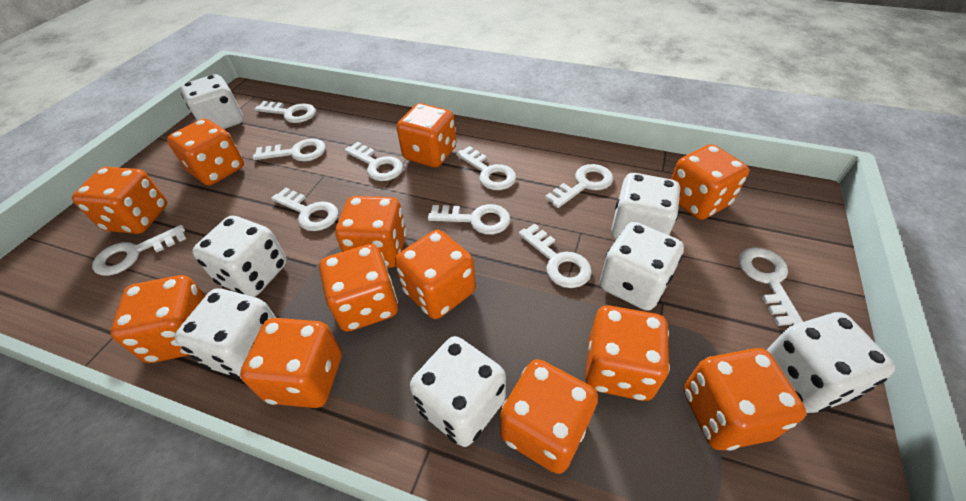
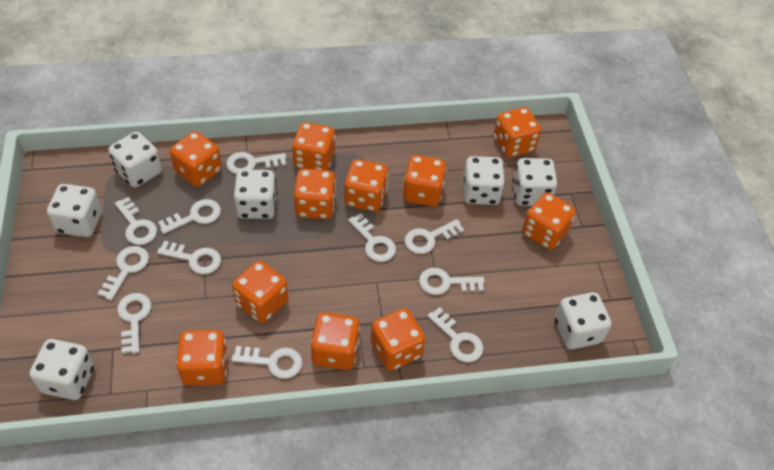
orange dice: [72,167,167,234] [110,275,206,363] [167,119,244,186] [240,318,342,408] [319,244,398,332] [335,196,407,268] [395,230,476,319] [396,103,456,167] [500,359,598,474] [585,305,670,401] [671,144,749,220] [683,348,806,451] = 12 -> [170,131,222,187] [176,330,228,386] [232,261,288,323] [292,122,335,170] [294,169,336,219] [310,312,360,370] [344,159,388,212] [371,308,426,371] [403,155,446,207] [493,107,541,158] [522,192,576,250] = 11
white key: [92,225,186,276] [253,139,326,161] [255,101,316,123] [271,188,338,231] [344,142,403,181] [428,204,511,235] [456,146,516,190] [519,224,592,288] [545,164,613,208] [739,247,803,326] = 10 -> [98,246,149,301] [115,197,157,245] [117,293,151,354] [157,241,221,275] [158,199,221,234] [226,152,286,174] [231,346,302,379] [348,213,396,262] [405,219,464,254] [419,268,484,295] [427,307,484,362] = 11

